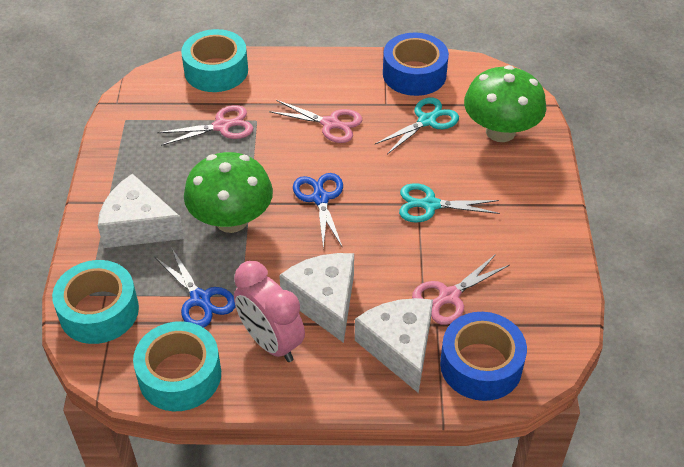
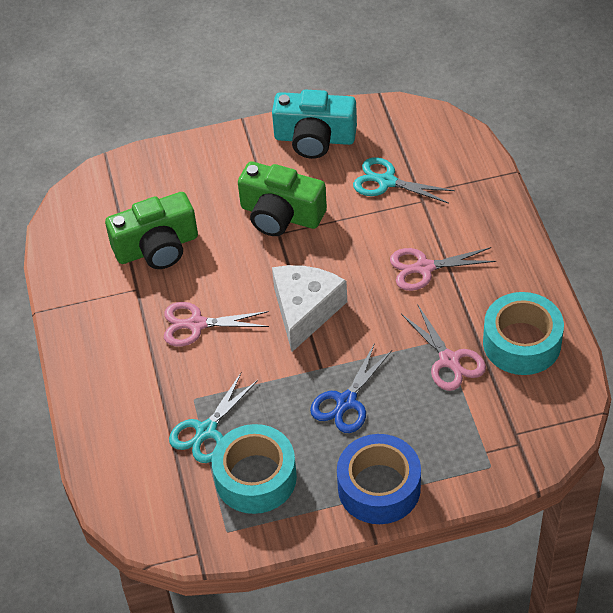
blue scissors: [155,247,236,328] [293,173,343,249] = 2 -> [310,343,392,433] = 1
blue tape: [383,33,449,96] [440,312,527,401] = 2 -> [337,434,421,524] = 1
green camera: none = 0 -> [105,192,198,269] [238,161,327,236] = 2
green mushroom: [184,152,273,233] [464,65,546,142] = 2 -> none = 0
pink clock: [234,261,305,362] = 1 -> none = 0
turquoise camera: none = 0 -> [272,90,357,159] = 1
turquoise tape: [52,260,139,344] [133,321,221,411] [181,29,248,92] = 3 -> [212,424,297,514] [483,292,564,375] = 2
white cheese: [98,173,184,248] [279,253,354,343] [355,298,433,393] = 3 -> [272,265,347,352] = 1

